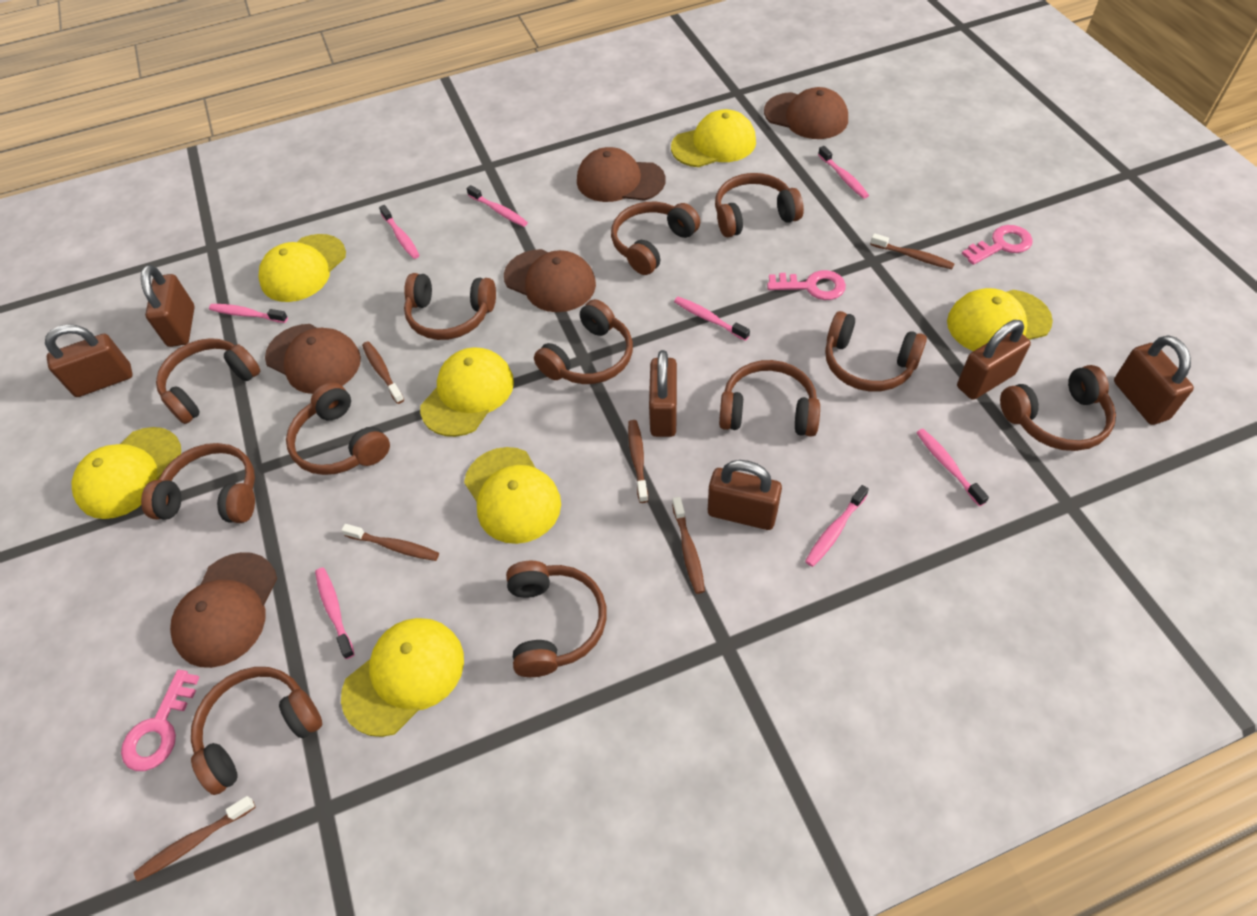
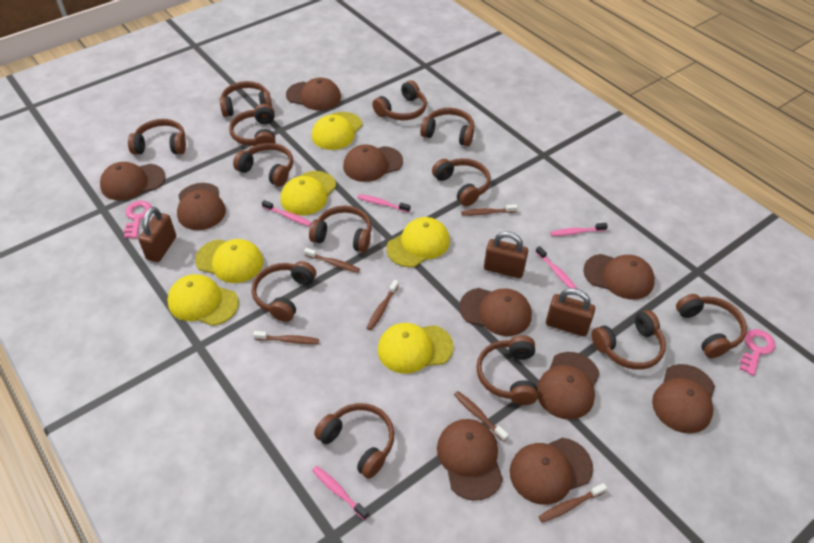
brown cap: [170,552,277,668] [265,324,361,394] [504,249,596,312] [577,147,665,202] [764,87,848,139] = 5 -> [100,162,165,200] [177,183,226,230] [286,77,341,111] [343,145,403,182] [437,419,503,501] [459,288,532,336] [510,437,593,505] [537,352,600,420] [583,254,655,300] [652,364,715,433] = 10
brown headphones: [141,443,255,523] [156,338,260,424] [191,667,322,795] [286,382,390,475] [404,273,496,340] [506,561,606,677] [534,299,633,384] [611,202,700,275] [715,173,804,238] [719,360,820,437] [825,311,927,391] [1000,365,1116,451] = 12 -> [128,119,186,154] [219,81,272,117] [229,104,275,146] [233,143,293,187] [252,261,316,322] [309,206,372,252] [314,403,394,479] [372,80,427,120] [420,108,474,146] [432,158,490,206] [476,335,538,405] [592,310,666,370] [676,294,747,358] = 13
brown padlock: [45,324,133,397] [141,265,195,347] [649,350,677,437] [708,460,782,530] [957,320,1031,400] [1114,335,1194,425] = 6 -> [138,207,176,262] [484,231,528,278] [546,288,595,337] = 3
pink key: [121,670,200,771] [767,270,846,300] [962,225,1033,265] = 3 -> [124,201,152,239] [740,329,775,376] = 2
pink toothbrush: [209,304,288,323] [315,568,355,659] [379,205,419,259] [466,185,528,227] [674,297,750,341] [805,485,869,567] [818,146,869,199] [916,429,989,506] = 8 -> [262,200,311,226] [312,466,369,520] [358,194,410,213] [536,246,577,289] [550,223,608,236] = 5
yellow cap: [72,427,181,519] [258,234,346,302] [341,618,464,737] [420,347,514,437] [464,447,561,544] [671,109,756,167] [947,288,1053,351] = 7 -> [167,274,239,326] [195,239,263,283] [281,171,336,215] [312,112,362,150] [378,323,454,374] [387,217,450,267] = 6

